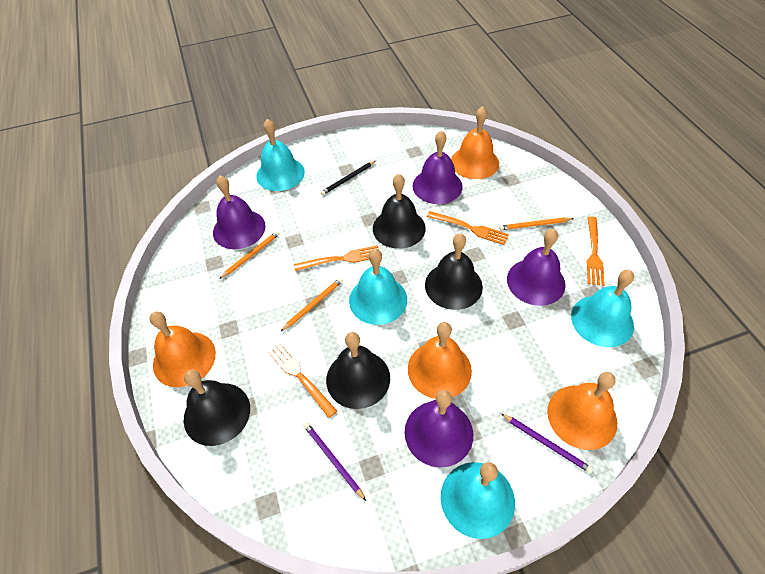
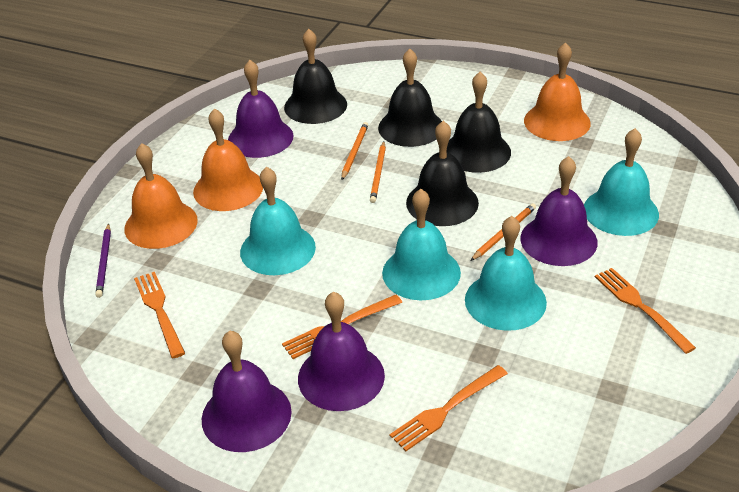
black pencil: [321,161,376,195] = 1 -> none = 0
orange bell: [150,311,216,387] [408,322,472,399] [451,106,499,179] [547,372,617,450] = 4 -> [124,143,198,249] [193,108,263,211] [524,42,591,141] = 3
purple pencil: [304,422,366,501] [501,413,593,473] = 2 -> [95,223,111,298] = 1

